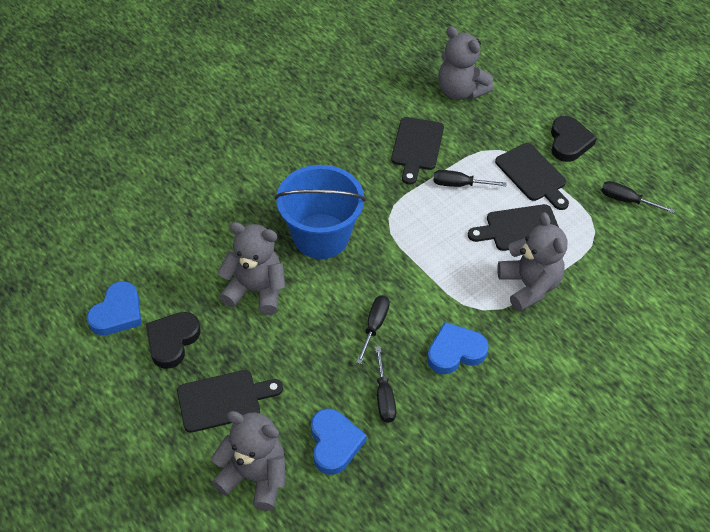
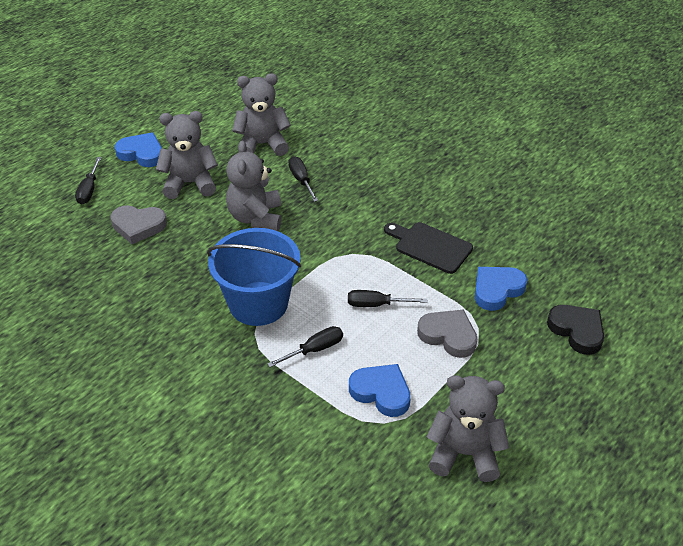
black cutting board: [177,370,283,433] [391,117,444,185] [468,204,559,251] [495,143,569,210] = 4 -> [384,222,473,274] = 1
black heart: [146,312,201,369] [551,116,597,162] = 2 -> [547,305,604,355] = 1
grey heart: none = 0 -> [110,205,167,244] [417,309,477,358] = 2

